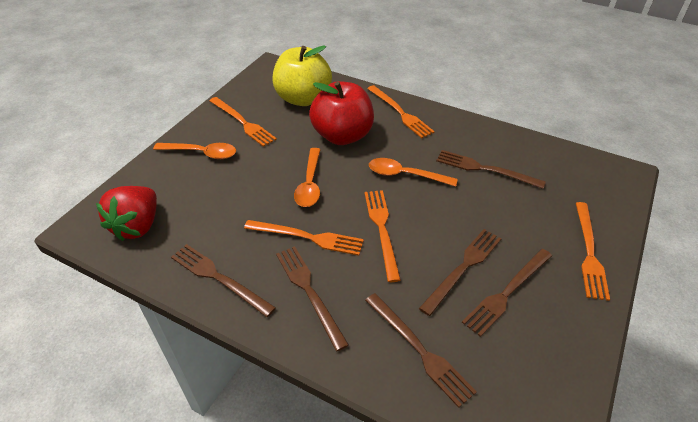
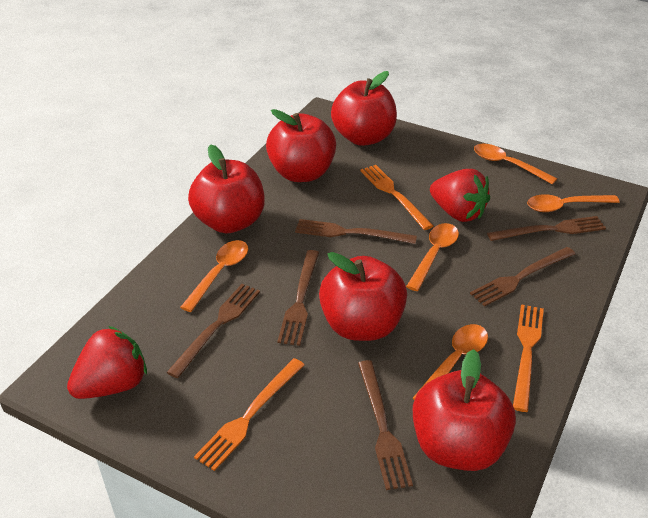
orange fork: [209,97,277,147] [244,220,364,256] [364,190,401,282] [367,85,435,138] [576,202,610,301] = 5 -> [194,358,304,471] [360,165,433,230] [513,304,544,412] = 3
orange spoon: [153,143,236,159] [294,148,321,207] [369,158,458,187] = 3 -> [180,240,248,312] [406,223,459,291] [413,324,488,400] [474,144,557,184] [527,194,620,212] = 5
red apple: [309,81,374,145] = 1 -> [188,144,265,233] [266,109,336,182] [319,252,407,341] [331,71,397,146] [413,349,516,471] = 5
red strawberry: [96,186,157,241] = 1 -> [67,326,147,399] [430,169,490,222] = 2
yellow apple: [273,46,332,106] = 1 -> none = 0

